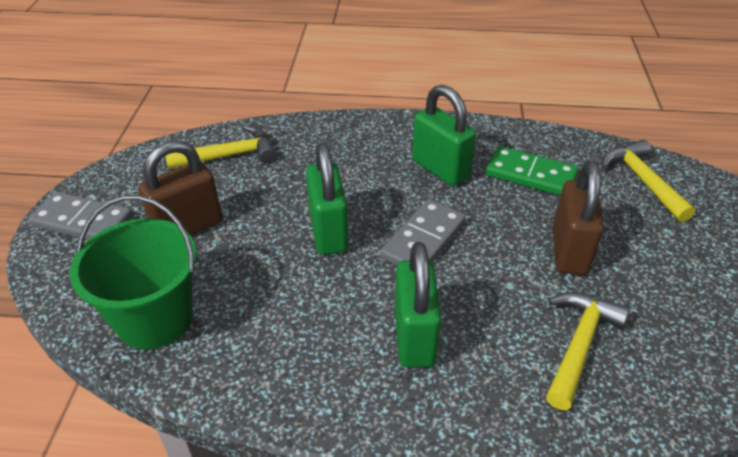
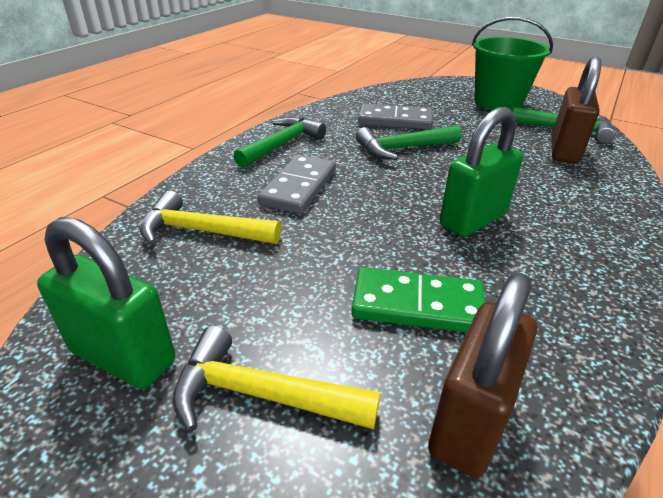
green hammer: none = 0 -> [233,117,326,168] [356,125,462,160] [512,107,616,144] = 3
green padlock: [306,143,349,255] [395,242,442,368] [412,85,476,186] = 3 -> [37,217,175,389] [440,107,523,237] = 2
yellow hammer: [165,125,276,169] [546,292,630,410] [602,140,696,222] = 3 -> [140,191,281,245] [172,326,380,432] = 2

